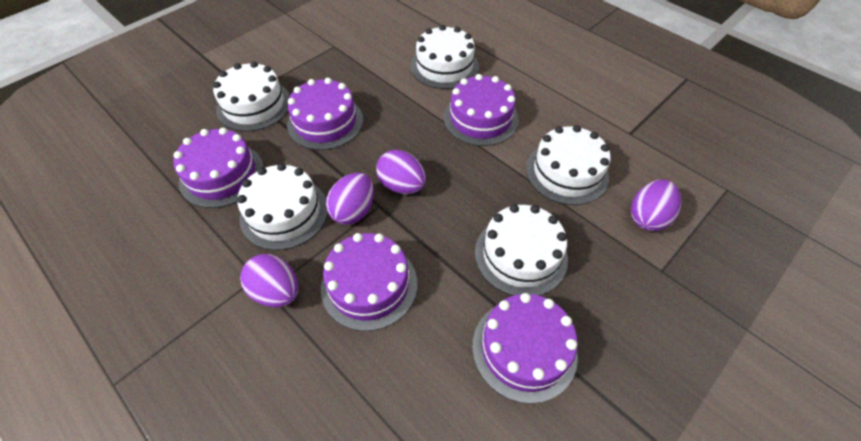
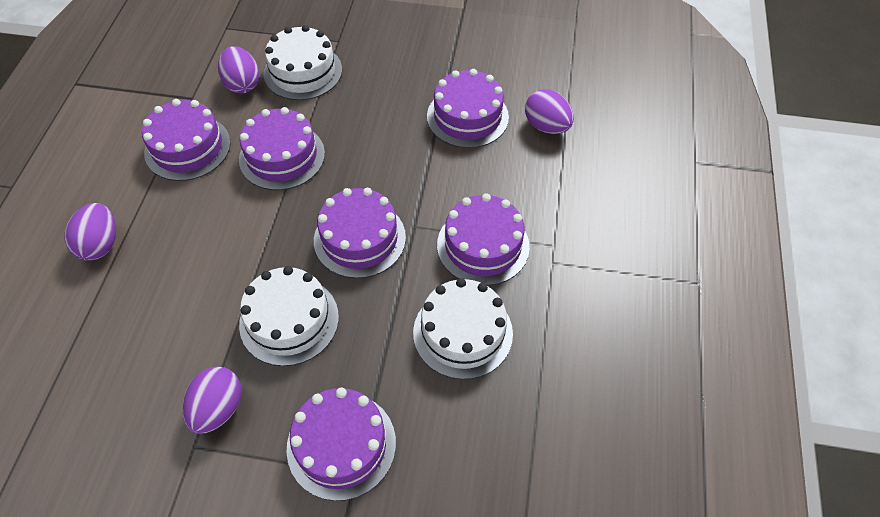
purple cake: [173,128,264,208] [287,78,363,150] [321,233,417,331] [444,74,519,146] [472,293,578,404] = 5 -> [142,99,231,181] [239,107,325,190] [286,387,396,501] [314,188,406,278] [427,69,509,148] [437,193,530,286] = 6
white cake: [213,61,290,132] [237,163,328,250] [411,25,479,89] [475,204,568,296] [526,125,611,205] = 5 -> [239,266,339,366] [263,25,342,100] [413,278,513,379] = 3

